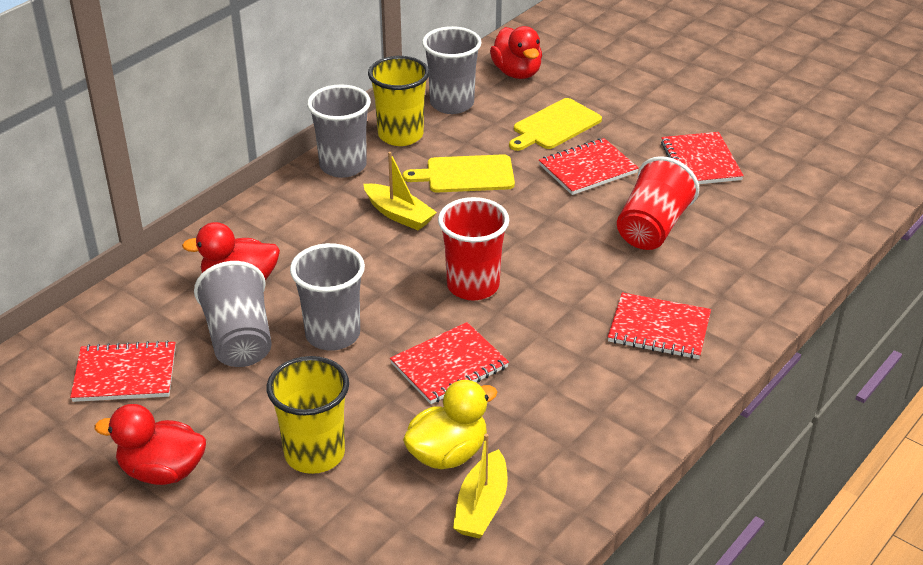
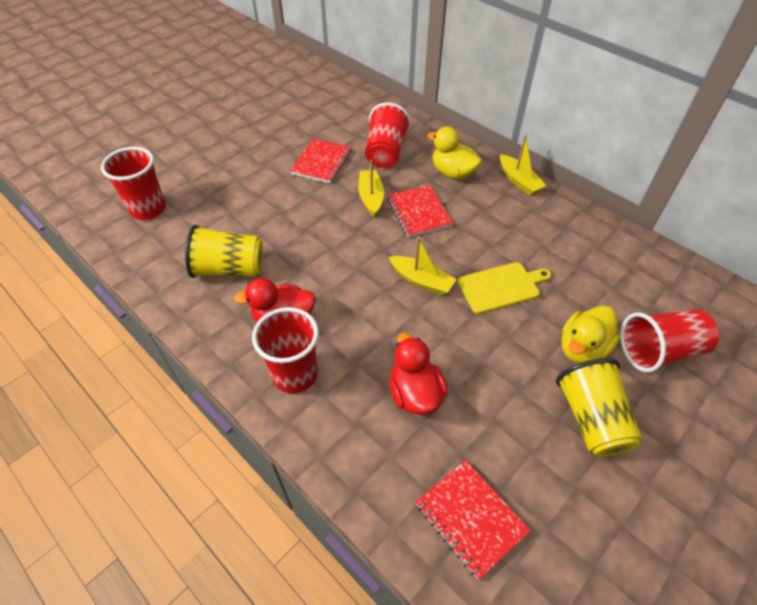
grey cup: [194,261,272,367] [290,243,365,351] [307,84,371,178] [422,26,482,114] = 4 -> none = 0
red cup: [438,197,509,301] [617,156,699,250] = 2 -> [101,147,166,220] [252,307,319,394] [365,102,411,168] [620,309,719,372] = 4
red duck: [95,404,206,485] [182,222,280,281] [490,26,542,79] = 3 -> [234,278,315,322] [389,333,448,415] = 2
red notebook: [70,340,176,402] [390,322,509,404] [539,138,639,195] [608,292,711,359] [661,132,744,184] = 5 -> [290,138,352,183] [387,185,453,237] [416,460,530,580] = 3
yellow boat: [363,152,437,230] [453,434,508,539] = 2 -> [358,160,384,217] [389,236,457,295] [500,135,546,196] = 3
yellow cutting board: [403,154,515,193] [509,98,602,151] = 2 -> [457,262,551,314] = 1
yellow duck: [403,380,497,469] = 1 -> [427,127,482,179] [561,305,620,364] = 2

